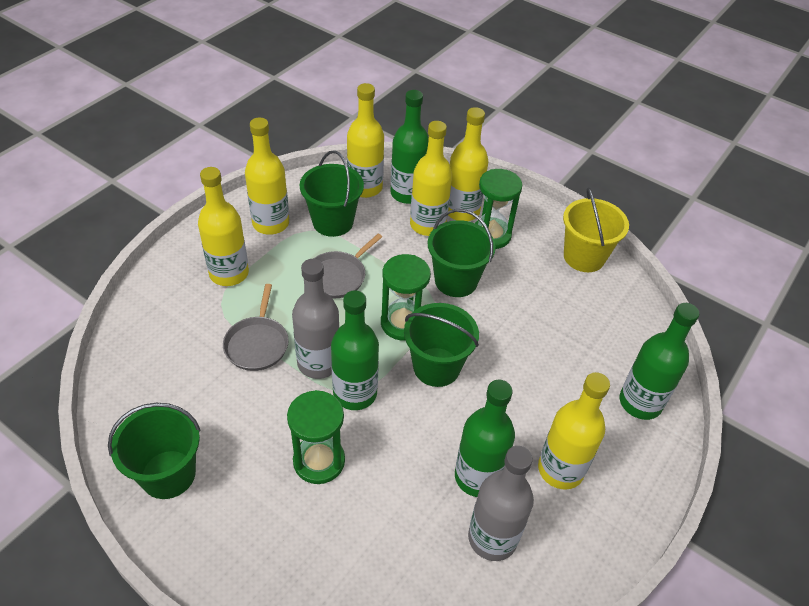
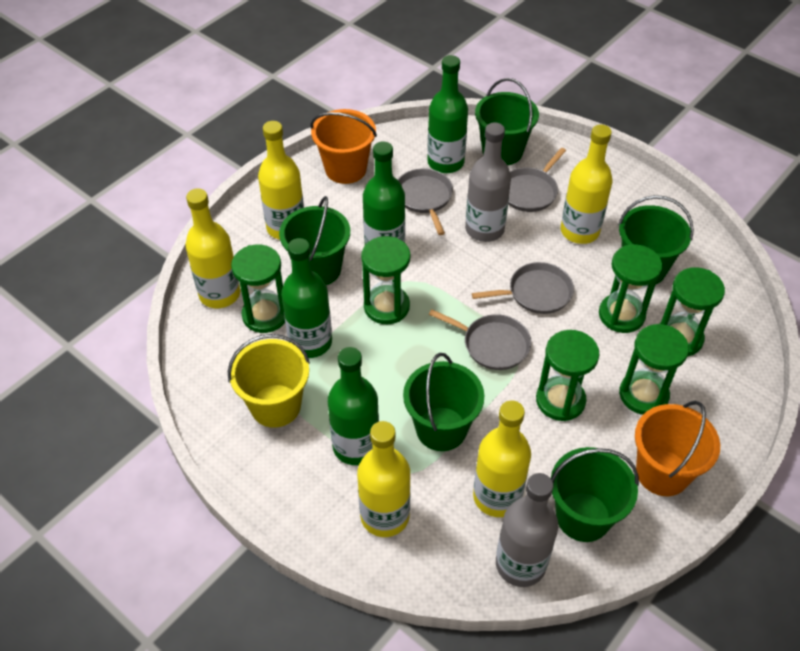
green bucket: [108,403,201,499] [300,150,364,237] [404,303,479,387] [428,209,496,297] = 4 -> [279,196,350,285] [403,353,485,451] [475,78,539,165] [551,447,639,542] [618,195,694,284] = 5
green hourglass: [287,390,345,484] [381,254,431,340] [475,169,522,249] = 3 -> [231,245,285,333] [361,236,410,324] [536,330,599,421] [599,244,662,333] [619,324,689,415] [659,267,725,356] = 6
grey pan: [223,284,289,371] [313,234,382,298] = 2 -> [398,169,453,235] [429,309,531,370] [472,262,574,314] [508,148,566,212] = 4
orange bucket: none = 0 -> [310,109,377,184] [635,401,720,496] = 2
yellow bottle: [198,167,249,286] [245,118,289,235] [347,83,384,198] [410,121,452,236] [448,107,489,221] [538,372,610,490] = 6 -> [185,188,240,308] [258,121,304,240] [357,421,410,537] [473,400,531,517] [561,124,612,244] = 5

